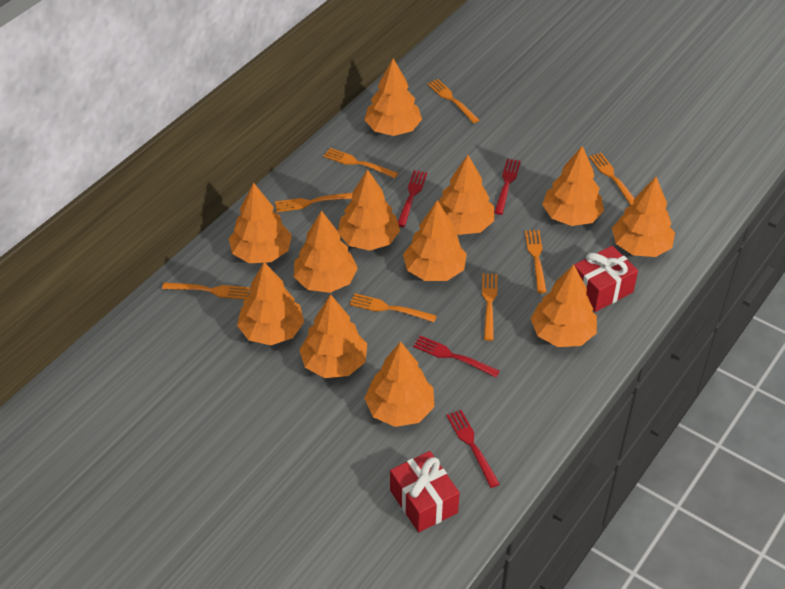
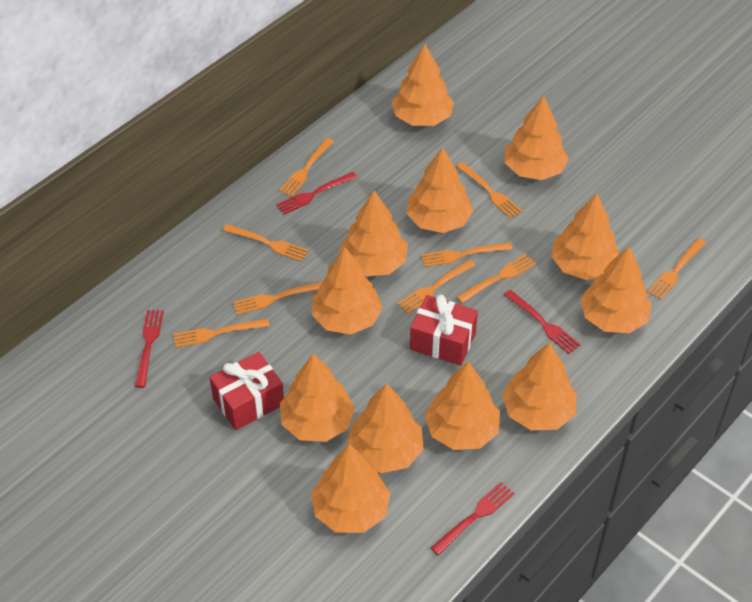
orange fork: [162,282,250,299] [275,193,353,212] [323,148,398,178] [349,293,437,322] [427,79,479,123] [482,273,497,341] [525,230,547,293] [589,153,635,205] = 8 -> [173,319,269,348] [223,224,309,262] [233,281,323,315] [279,138,334,197] [397,259,475,314] [421,242,512,267] [456,162,522,219] [456,254,536,303] [647,238,706,300] = 9

